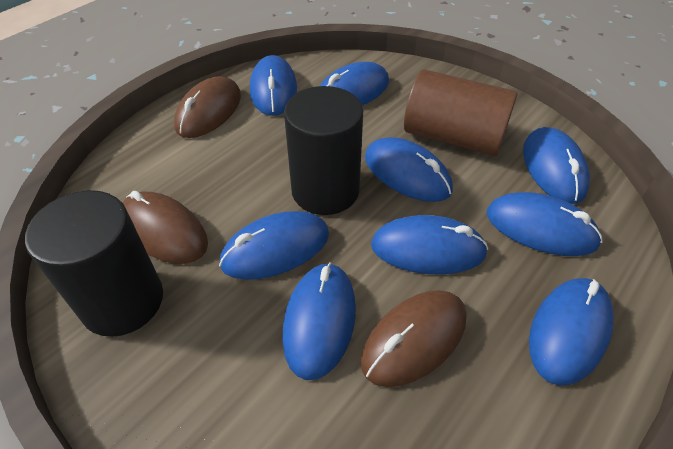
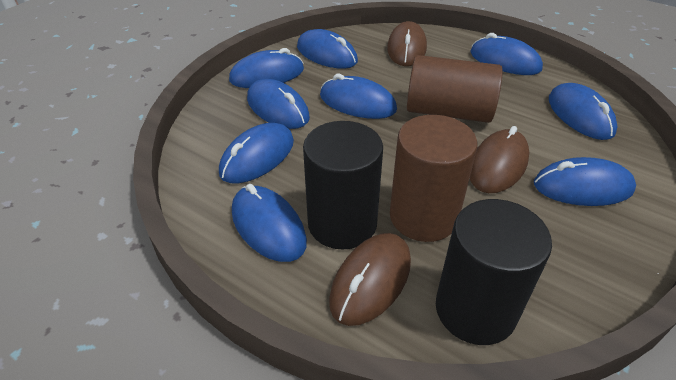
brown cylinder: [404,69,518,156] = 1 -> [390,115,477,242] [407,55,503,123] = 2

